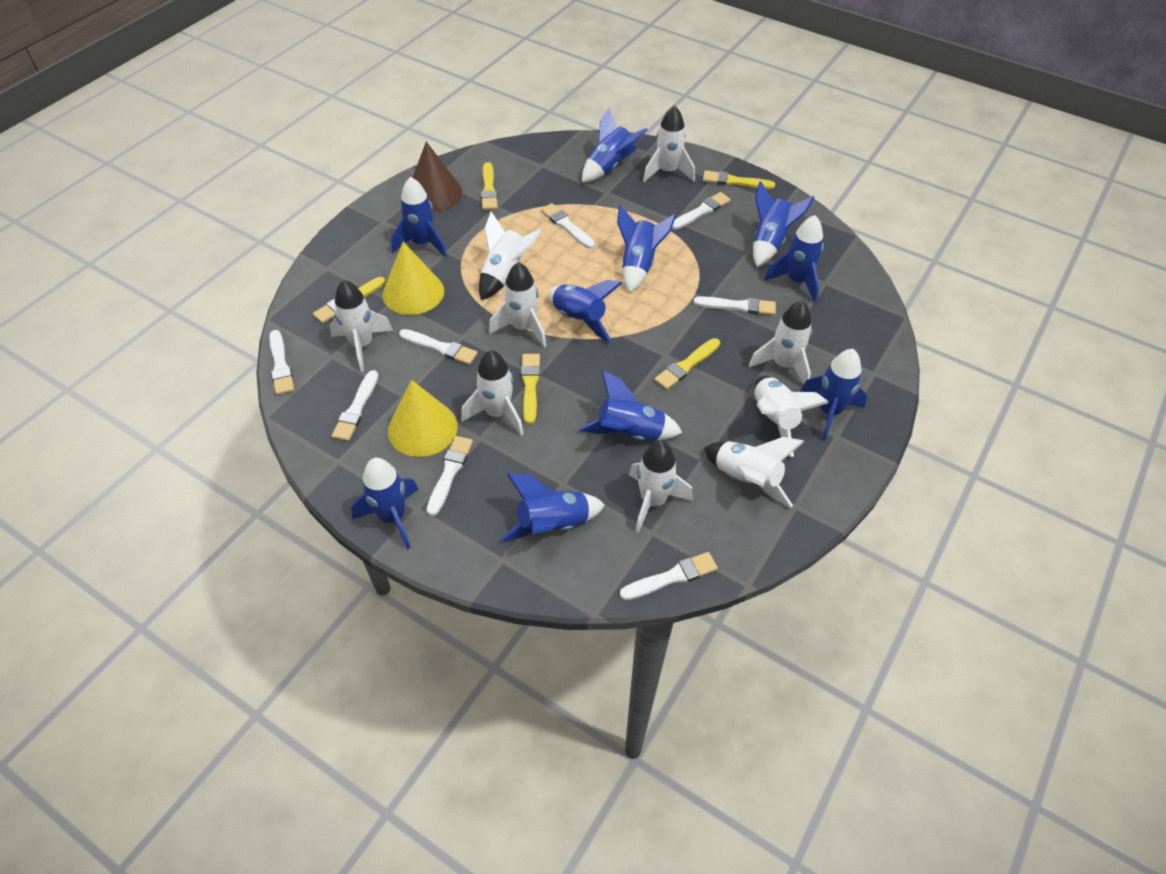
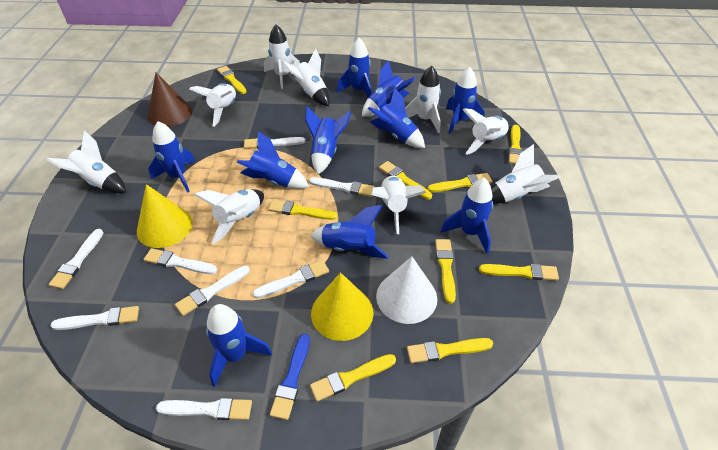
blue brush: none = 0 -> [270,334,310,420] = 1
white cone: none = 0 -> [376,256,437,324] = 1
yellow brush: [313,277,386,323] [481,162,498,210] [521,354,540,424] [655,338,720,390] [703,170,775,189] = 5 -> [217,66,246,94] [268,200,337,220] [310,354,396,402] [379,161,432,200] [407,338,493,363] [427,173,492,192] [435,239,456,304] [479,264,559,281] [508,125,523,164] = 9

